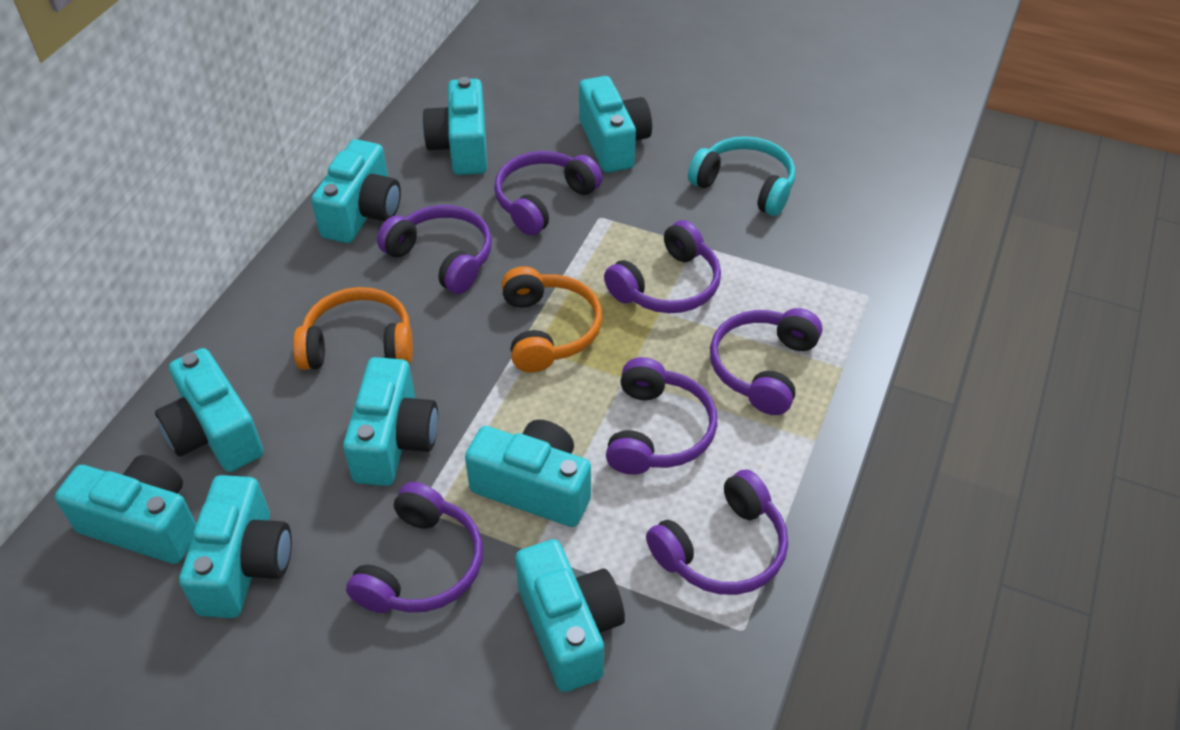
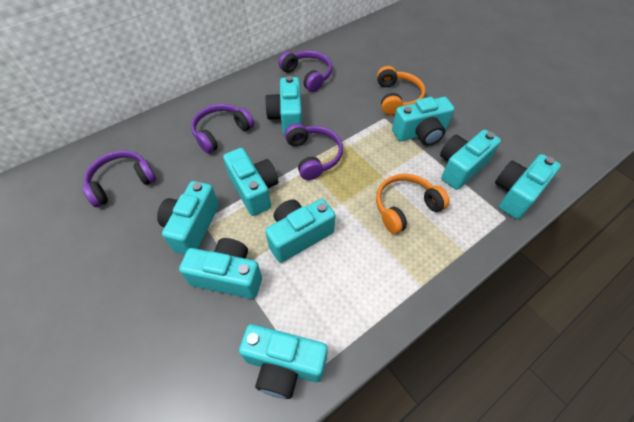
purple headphones: [346,482,483,613] [377,205,492,294] [494,151,602,236] [604,220,721,313] [606,357,718,475] [646,469,788,595] [710,308,822,415] = 7 -> [82,150,156,207] [191,104,254,154] [278,50,332,92] [285,123,343,180] = 4
turquoise headphones: [688,136,795,216] = 1 -> none = 0

